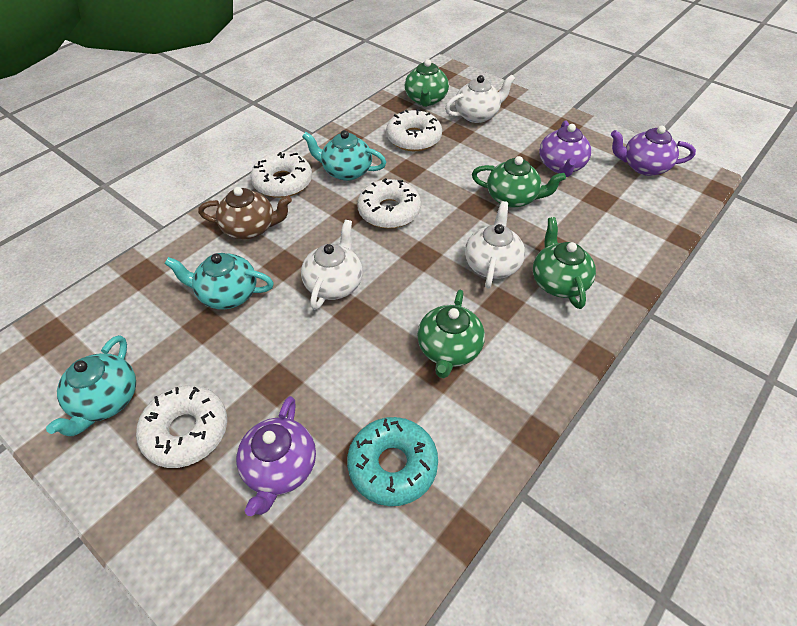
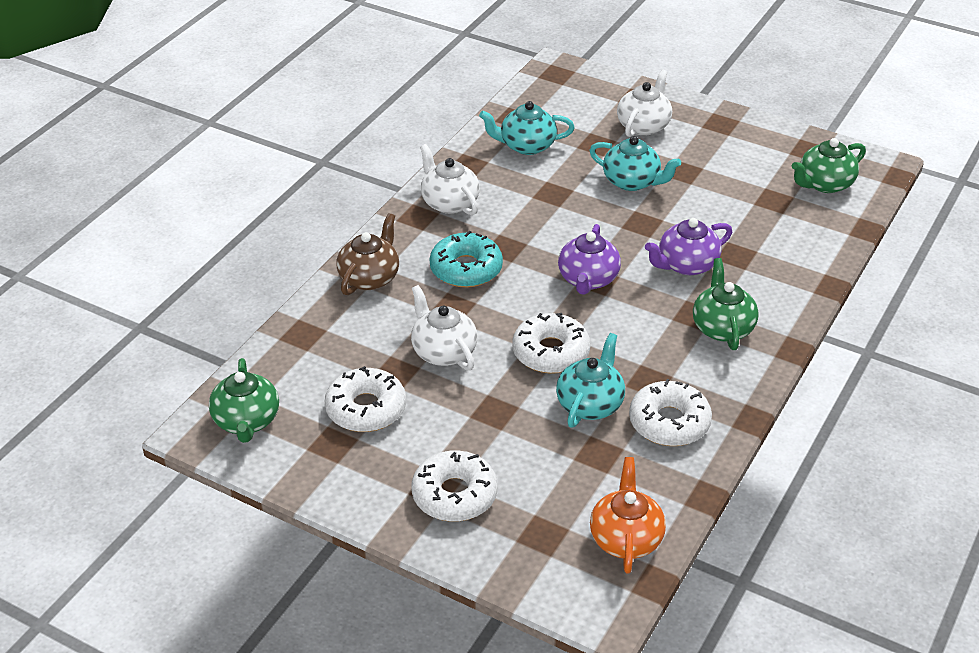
green teapot: [405,59,449,107] [417,290,485,378] [472,156,566,208] [533,217,596,309] = 4 -> [209,358,279,443] [693,258,759,350] [792,138,866,193] = 3
orange teapot: none = 0 -> [590,457,666,574] = 1
purple teapot: [236,396,316,516] [539,121,591,177] [611,126,696,176] = 3 -> [558,224,621,295] [645,218,732,275] = 2

